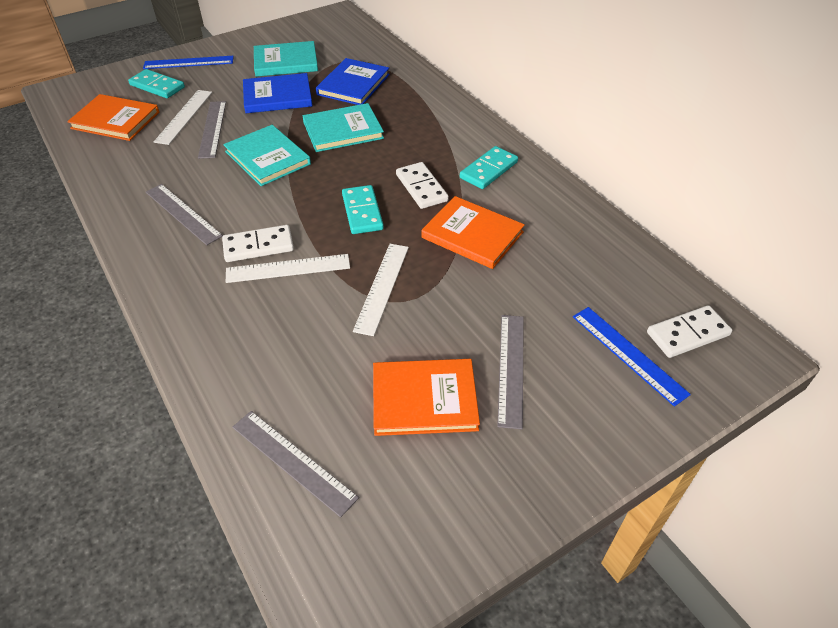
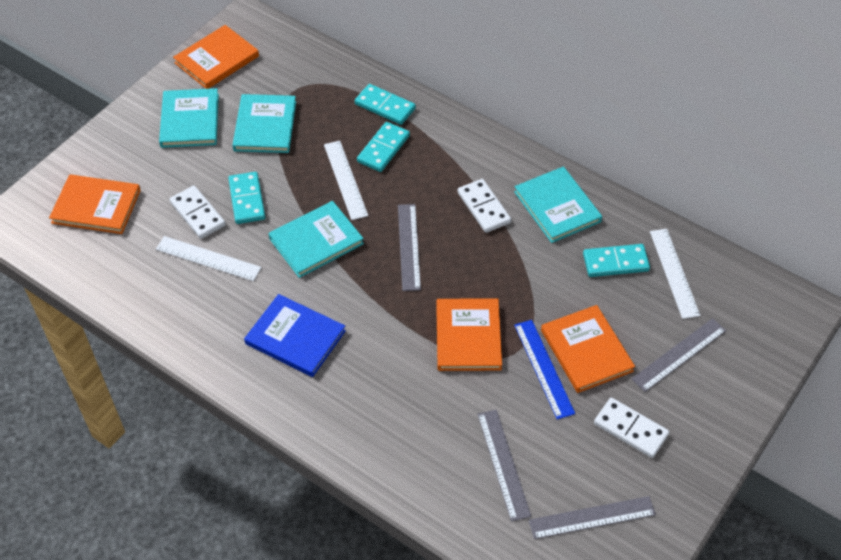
blue book: [243,73,312,113] [316,58,390,105] = 2 -> [244,294,346,377] = 1
blue ruler: [143,56,234,69] [573,307,691,407] = 2 -> [514,320,575,419] = 1
orange book: [67,94,159,141] [373,359,480,436] [421,196,525,269] = 3 -> [49,174,141,234] [173,25,259,89] [436,298,502,371] [541,305,635,393] = 4
turquoise book: [223,125,311,186] [254,41,318,77] [303,103,384,152] = 3 -> [159,88,219,148] [232,94,296,153] [268,201,364,278] [514,167,602,243] = 4
turquoise domino: [128,69,185,98] [342,185,384,234] [460,146,518,189] = 3 -> [228,172,265,224] [355,84,416,125] [357,122,410,172] [583,244,650,277] = 4

